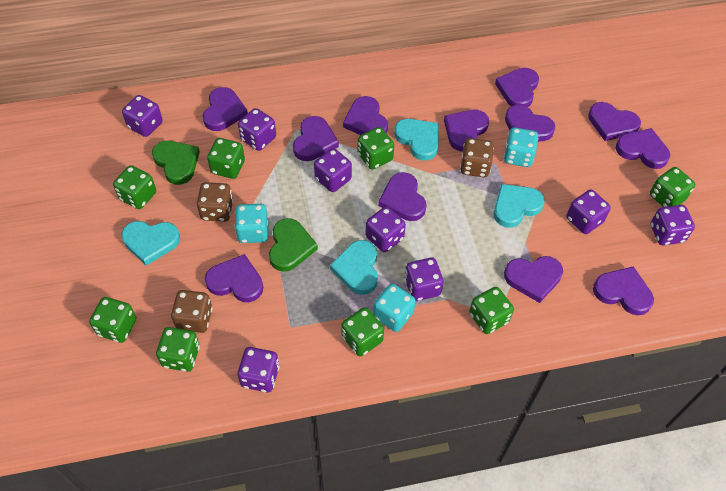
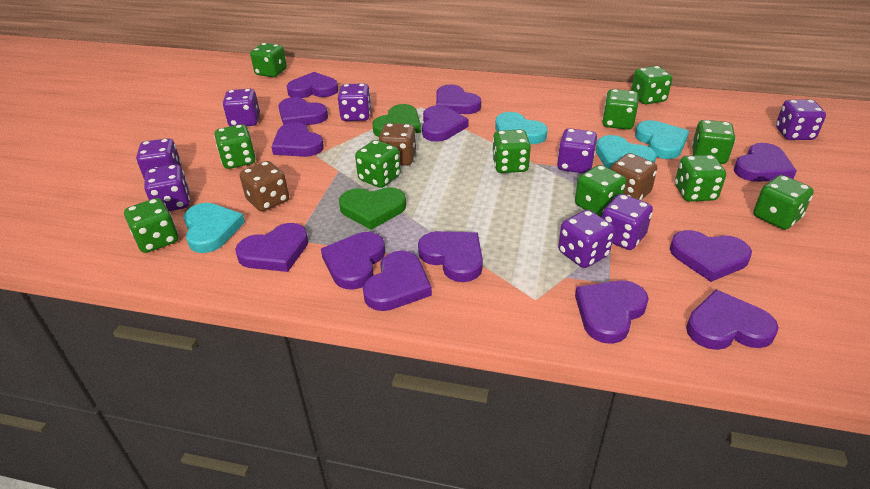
green dice: [89,297,136,343] [113,165,156,209] [156,327,200,372] [207,138,245,179] [341,307,384,356] [358,127,394,170] [469,287,514,334] [650,167,695,207] = 8 -> [124,198,178,253] [214,124,256,169] [250,43,287,77] [355,140,401,188] [492,129,531,173] [575,165,626,217] [602,89,639,130] [631,66,672,104] [675,155,726,202] [692,120,736,164] [753,175,814,230] = 11
purple heart: [203,87,248,131] [205,254,263,302] [293,116,339,161] [343,96,388,135] [378,172,426,221] [444,110,489,152] [495,68,539,107] [504,256,563,303] [505,105,555,142] [588,102,641,141] [593,266,654,315] [616,128,670,169] = 12 -> [235,223,309,272] [271,122,324,157] [278,97,328,125] [287,72,338,98] [321,232,385,290] [363,251,432,311] [418,231,483,282] [422,105,468,142] [436,84,481,114] [575,281,649,344] [670,230,752,282] [686,290,779,350] [734,143,797,182] = 13
turquoise dice: [234,204,268,243] [373,284,416,332] [504,127,538,167] = 3 -> none = 0

